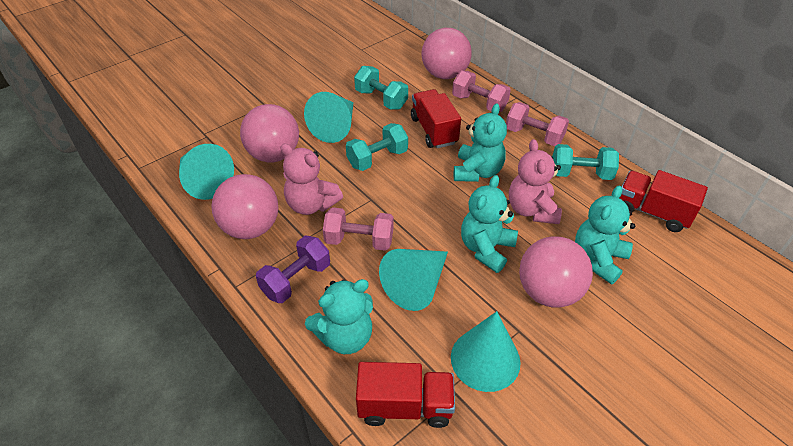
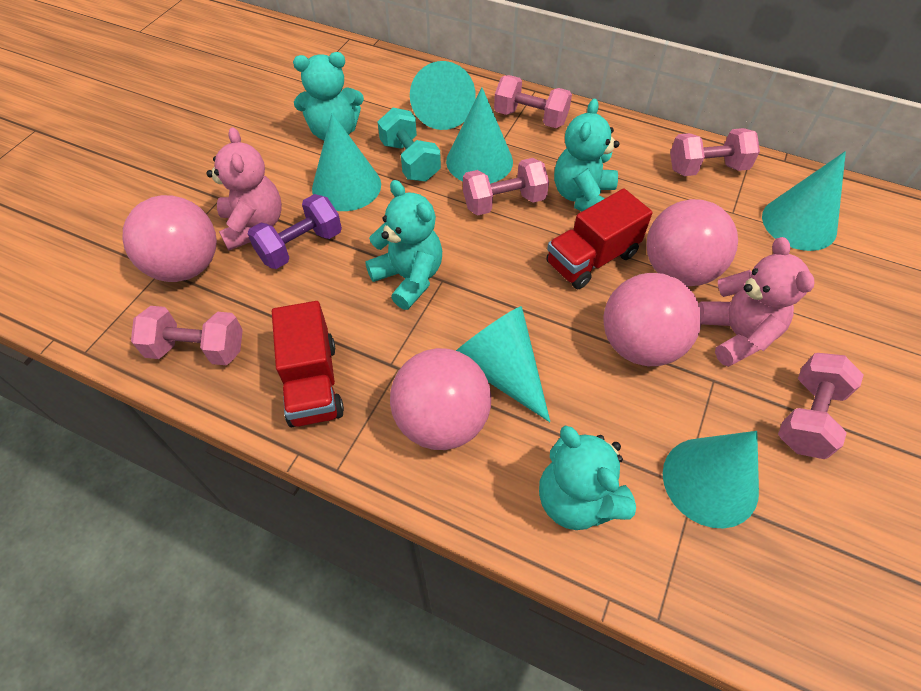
pink dumbbell: [323,207,394,251] [452,71,511,112] [506,102,569,146] = 3 -> [131,306,243,365] [463,158,549,216] [494,75,572,128] [670,128,760,176] [778,353,864,459] = 5
red truck: [356,362,455,428] [411,89,461,148] [619,170,708,232] = 3 -> [272,301,344,427] [546,188,653,289] = 2
turquoise cone: [179,144,234,200] [304,92,354,143] [379,249,448,311] [451,311,521,392] = 4 -> [312,113,381,211] [410,61,476,130] [446,88,513,184] [456,306,550,422] [663,431,759,529] [762,151,846,251] = 6
turquoise dumbbell: [346,123,408,171] [354,66,408,109] [552,144,619,180] = 3 -> [378,108,441,182] = 1

